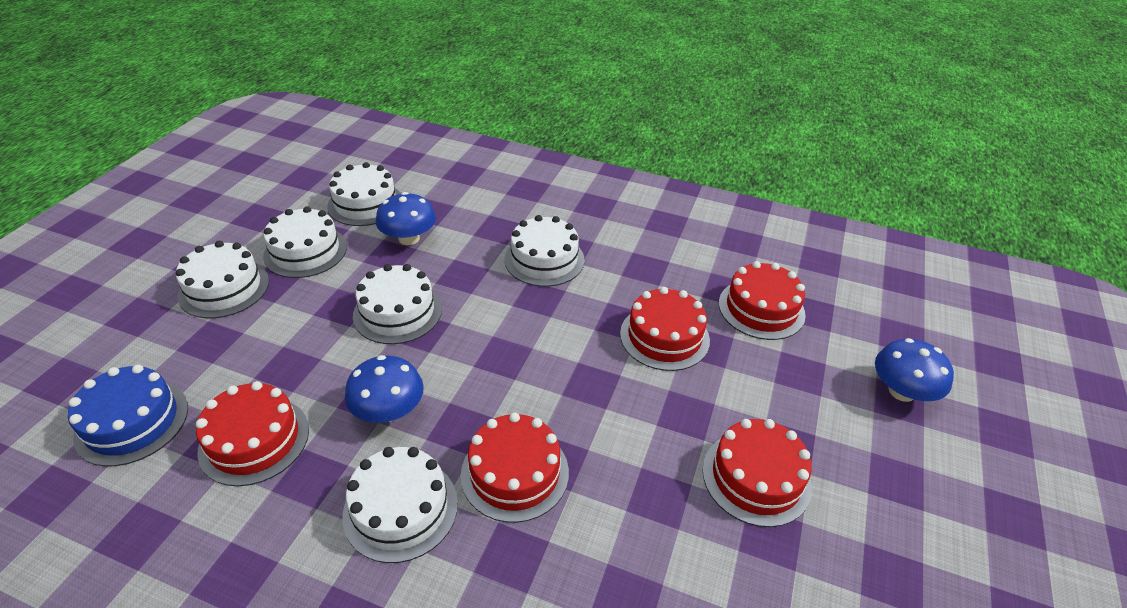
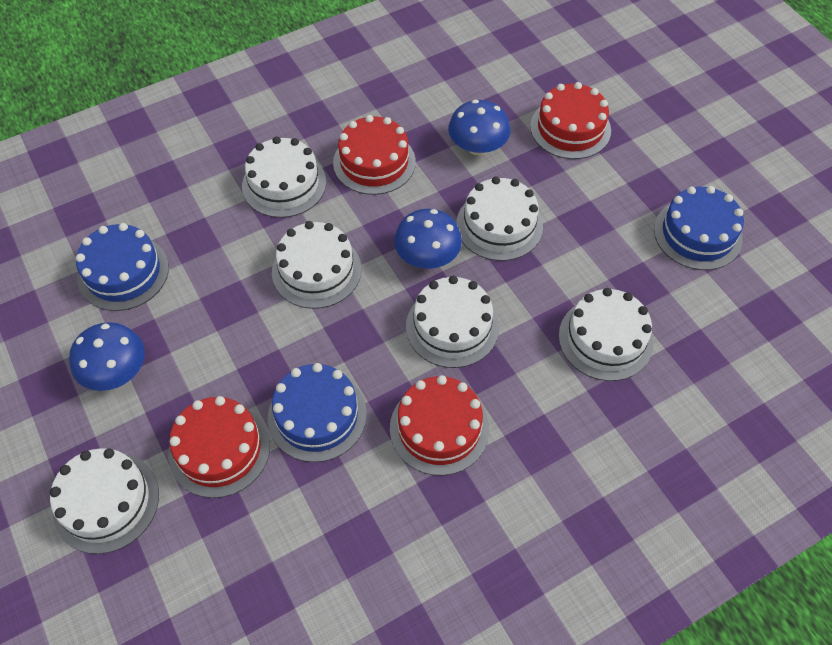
blue cake: [68,365,188,467] = 1 -> [76,223,169,311] [268,363,367,462] [654,186,744,270] = 3
red cake: [196,381,309,486] [461,412,569,523] [620,287,710,371] [702,419,812,527] [719,261,806,340] = 5 -> [168,396,270,498] [333,115,416,195] [390,375,489,476] [530,82,611,159] = 4

